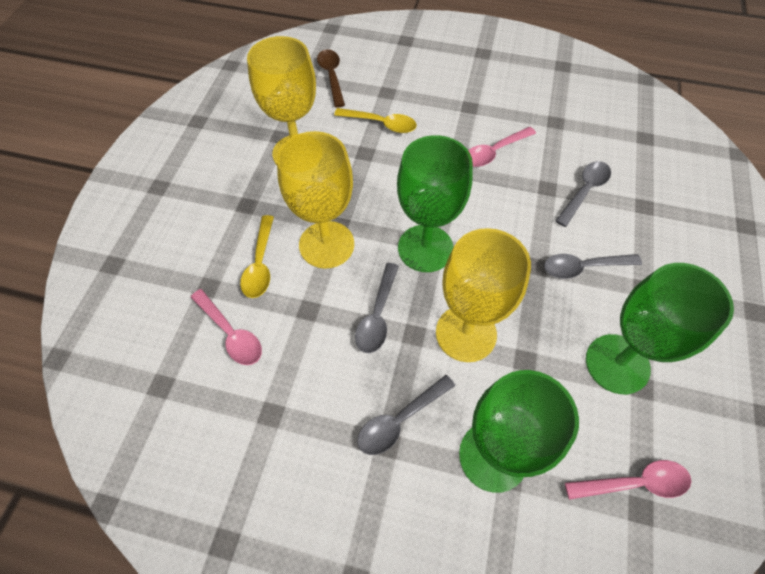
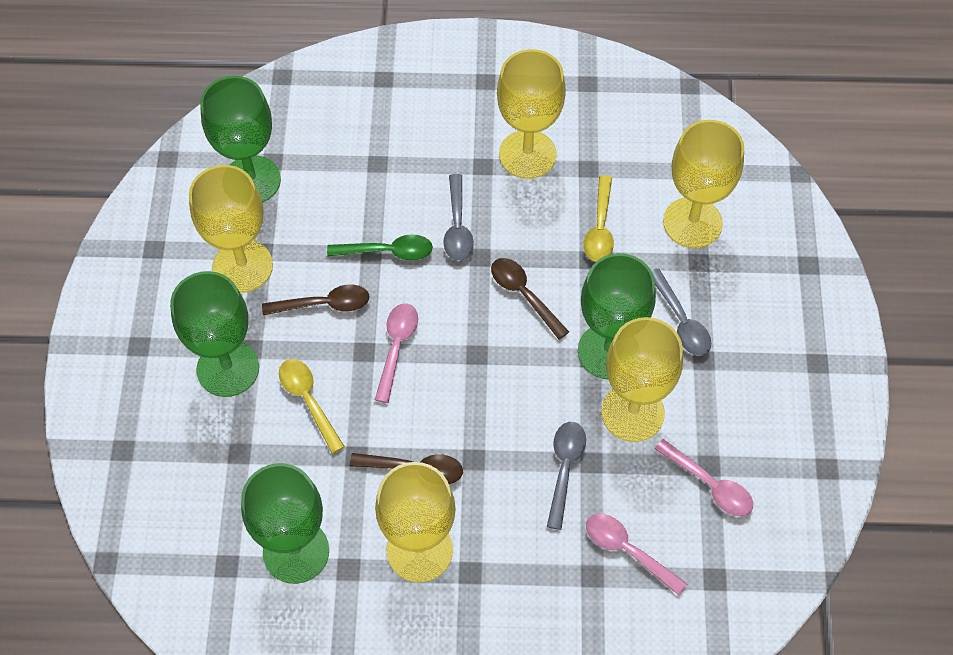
brown spoon: [317,49,345,108] = 1 -> [262,285,369,315] [350,453,463,484] [491,258,569,340] = 3
green goblet: [397,135,473,272] [459,370,579,493] [586,263,734,394] = 3 -> [170,271,259,397] [200,76,281,203] [241,463,329,584] [578,253,656,379] = 4
green spoon: none = 0 -> [327,234,433,261] = 1
grey spoon: [355,263,399,353] [357,375,455,455] [544,254,642,279] [555,161,611,227] = 4 -> [443,174,474,261] [547,422,586,530] [652,268,711,356] = 3
yellow goblet: [247,36,316,165] [277,131,354,269] [436,228,531,362] = 3 -> [189,165,273,293] [375,462,456,583] [497,49,566,179] [601,317,683,442] [663,120,744,248] = 5

